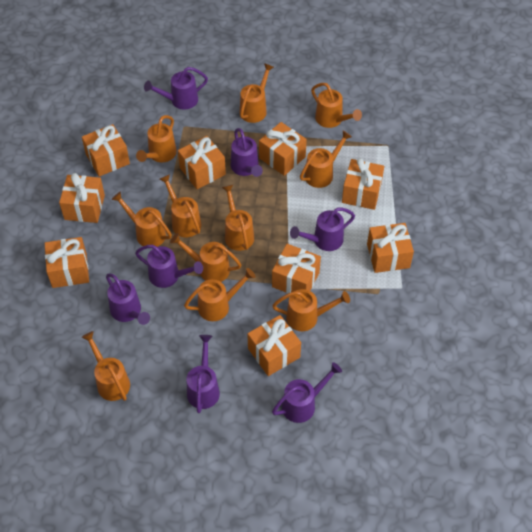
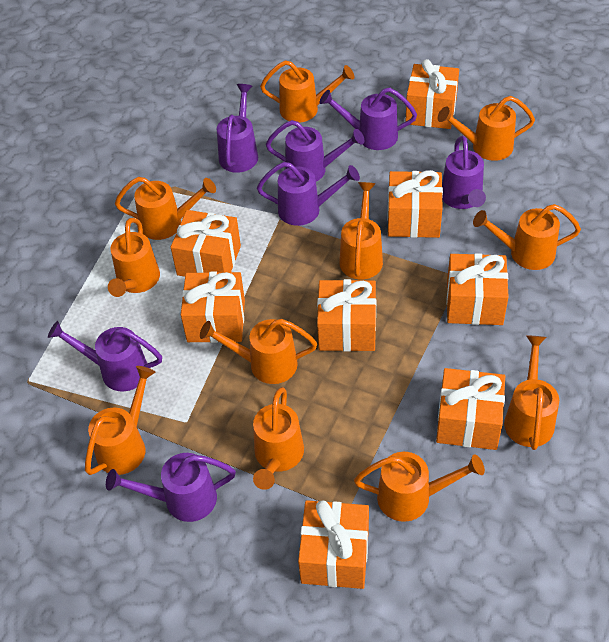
orange gift: [45,237,89,288] [59,173,105,223] [82,124,130,177] [178,136,226,189] [247,315,301,376] [259,122,307,176] [272,244,321,294] [342,158,384,210] [367,223,414,273] = 9 -> [171,210,241,277] [181,272,245,343] [298,500,369,589] [317,279,376,351] [387,170,443,238] [405,59,459,129] [436,368,505,450] [446,253,509,325] = 8

